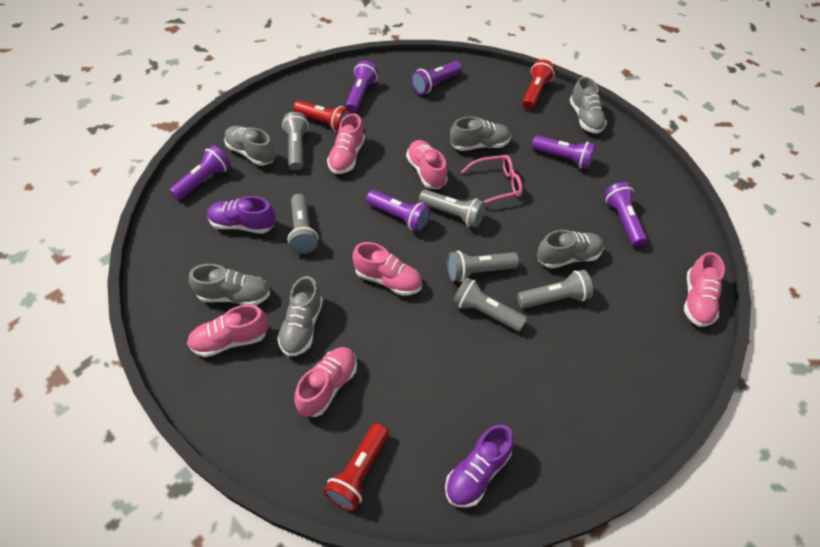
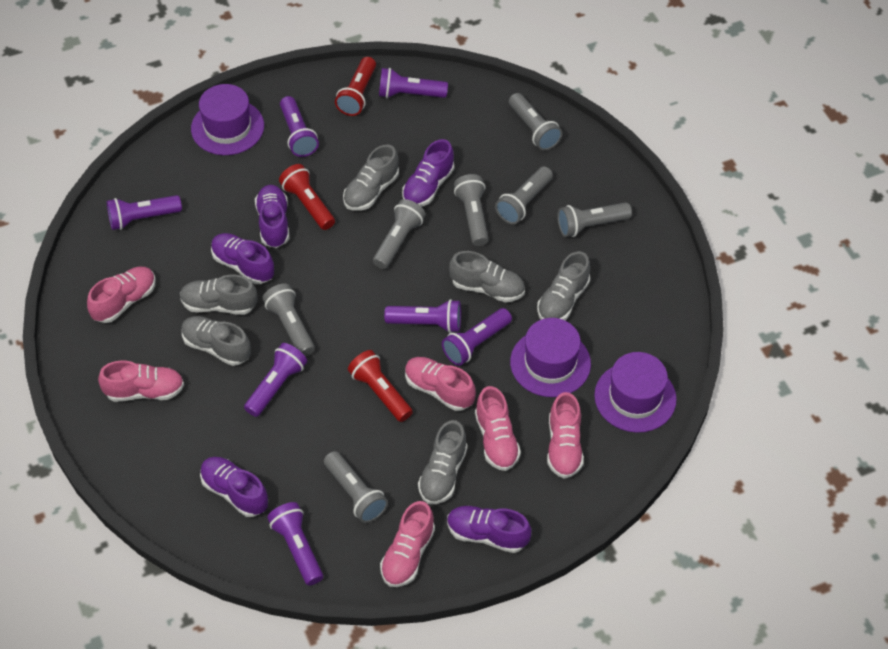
grey flashlight: [282,112,309,171] [287,194,318,254] [419,190,485,228] [447,251,519,282] [452,277,527,331] [517,270,593,309] = 6 -> [262,283,315,356] [324,451,388,523] [373,199,426,269] [454,174,489,246] [495,166,553,224] [509,93,562,150] [557,202,632,237] = 7
pink glasses: [461,155,523,204] = 1 -> none = 0
purple flashlight: [169,145,231,200] [345,61,378,113] [366,190,431,232] [411,61,462,95] [532,135,596,169] [604,182,647,247] = 6 -> [107,195,182,230] [244,343,307,417] [267,502,323,586] [280,96,319,157] [379,68,448,98] [384,299,461,333] [442,308,512,366] = 7
purple hat: none = 0 -> [191,84,264,155] [510,318,591,397] [594,352,677,433] = 3
purple shoe: [207,196,276,234] [445,424,514,508] = 2 -> [200,457,268,517] [211,233,274,284] [255,185,289,248] [402,139,454,207] [447,506,531,553] = 5

